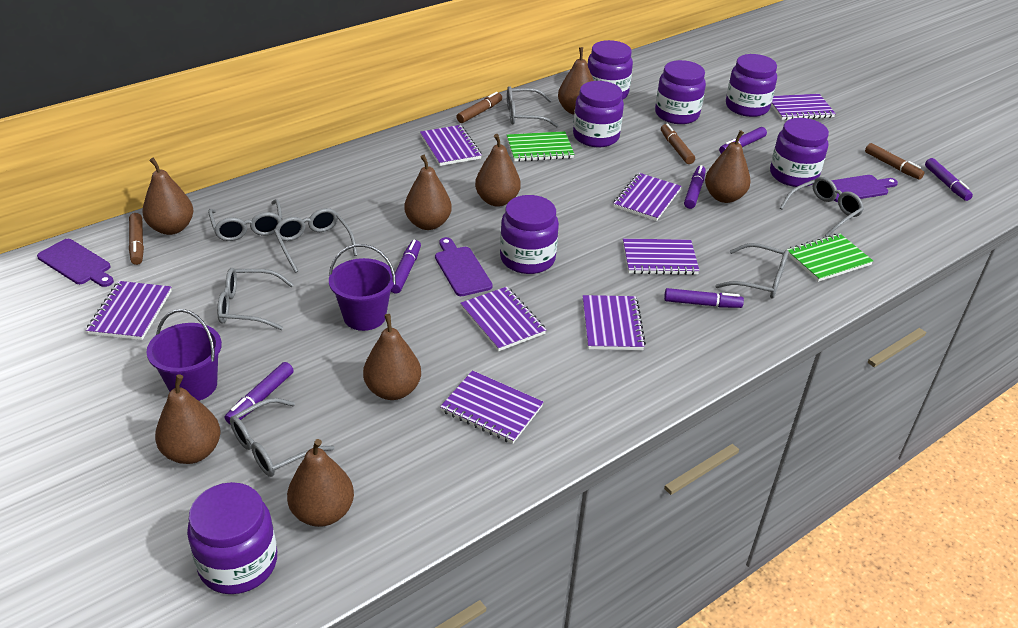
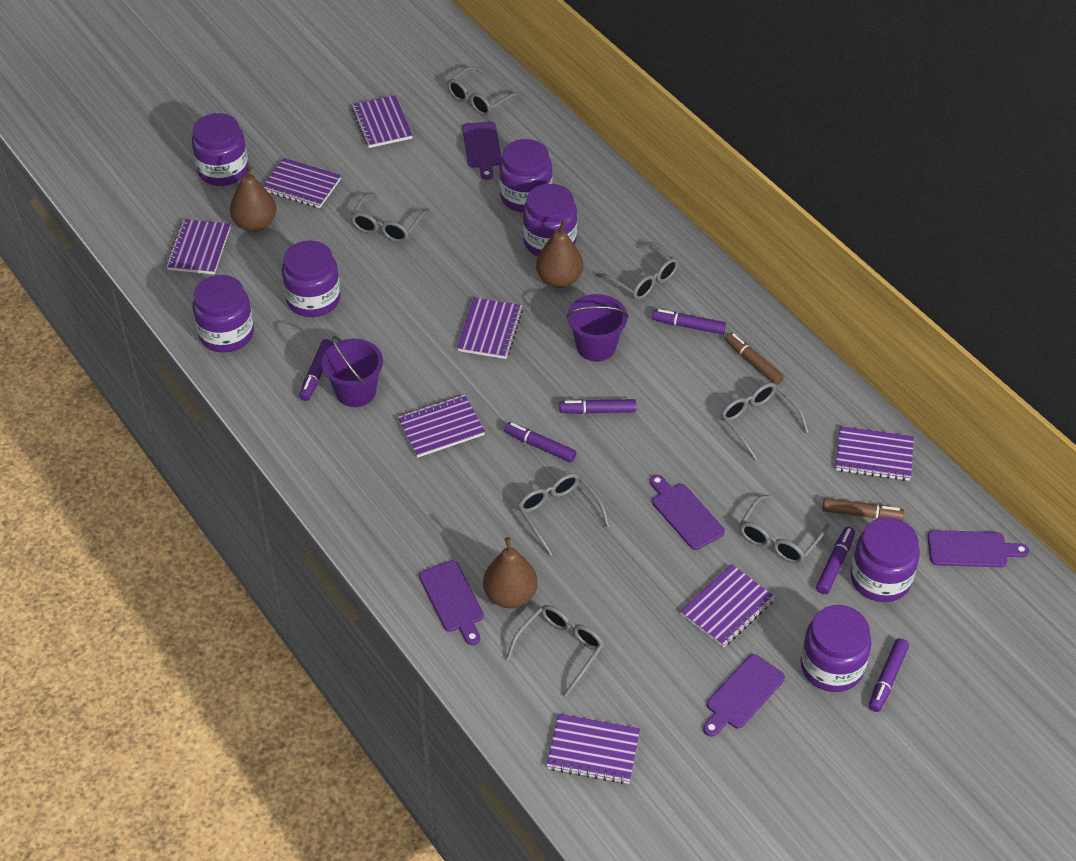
brown marker: [129,213,144,265] [456,92,502,123] [661,124,695,164] [865,143,925,180] = 4 -> [725,333,784,385] [822,498,904,520] = 2
brown pear: [142,158,193,235] [155,374,221,464] [287,439,354,527] [363,314,421,400] [404,155,452,230] [475,134,521,207] [558,47,594,115] [705,130,751,203] = 8 -> [230,165,276,232] [483,537,538,608] [536,220,583,288] = 3
green notebook: [507,131,575,162] [787,233,873,282] = 2 -> none = 0
purple cutting board: [37,239,114,287] [435,237,493,296] [831,175,898,202] = 3 -> [419,560,484,645] [462,121,502,180] [650,475,725,550] [703,654,785,737] [928,530,1029,567] = 5

